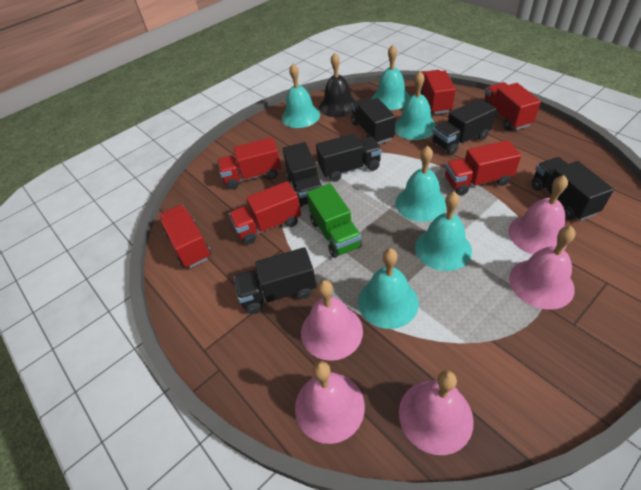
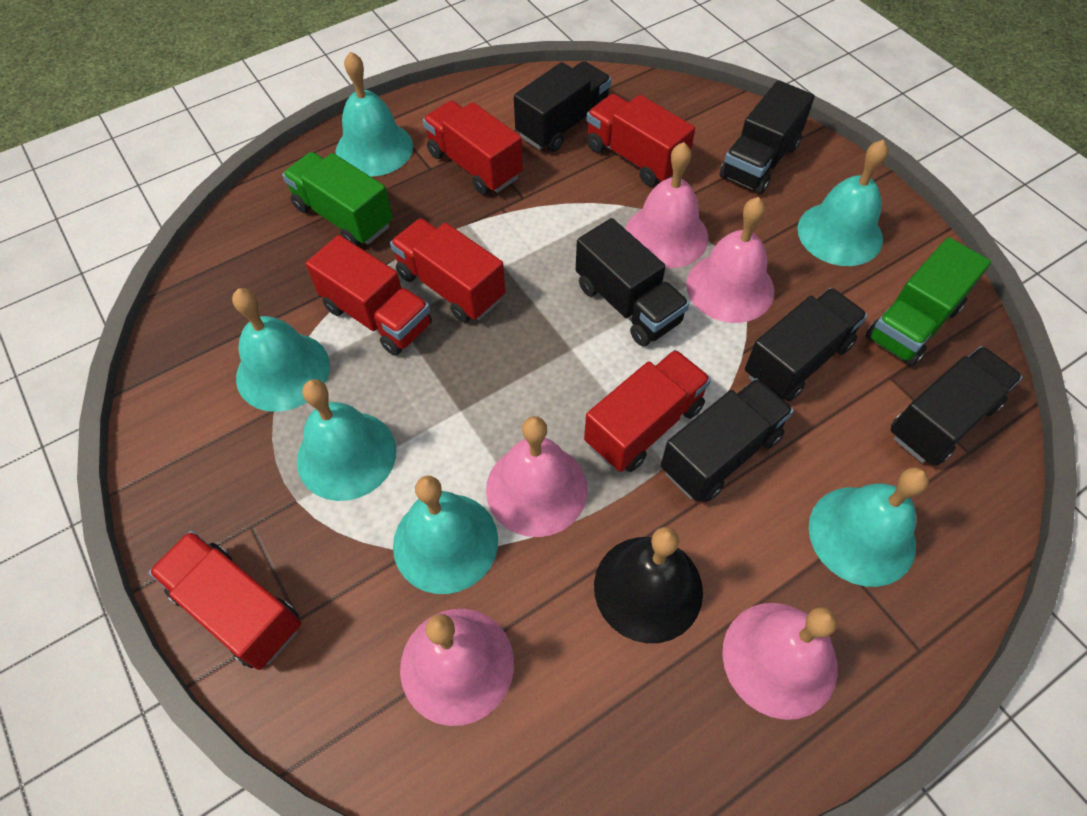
green truck: [307,183,362,258] = 1 -> [282,152,393,246] [865,237,991,366] = 2

